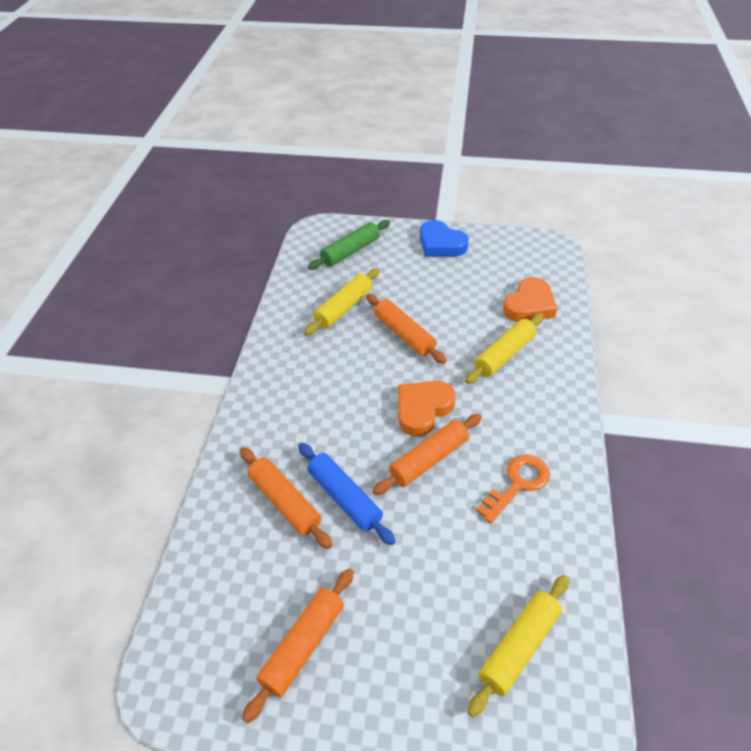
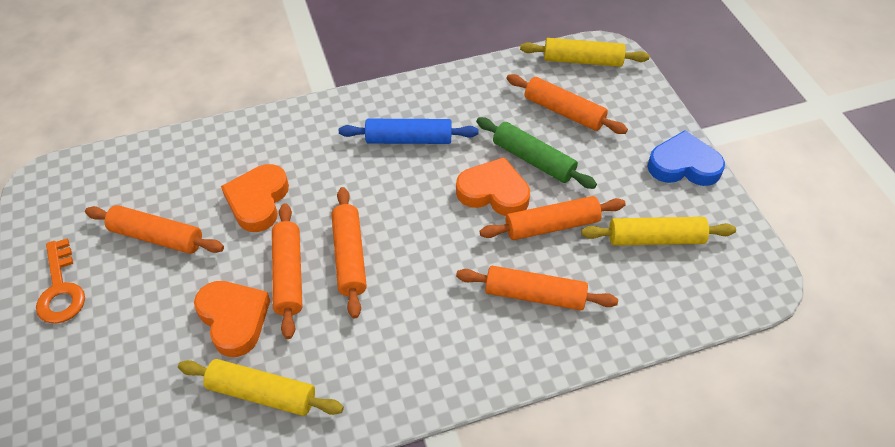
orange heart: [398,381,456,437] [503,277,557,322] = 2 -> [194,281,270,357] [221,164,289,232] [456,157,530,216] = 3
orange rolling pin: [240,447,333,549] [242,568,354,723] [366,294,447,364] [373,414,482,495] = 4 -> [85,205,224,254] [272,203,302,339] [331,187,367,318] [456,266,618,310] [480,196,626,240] [507,74,628,134] = 6

